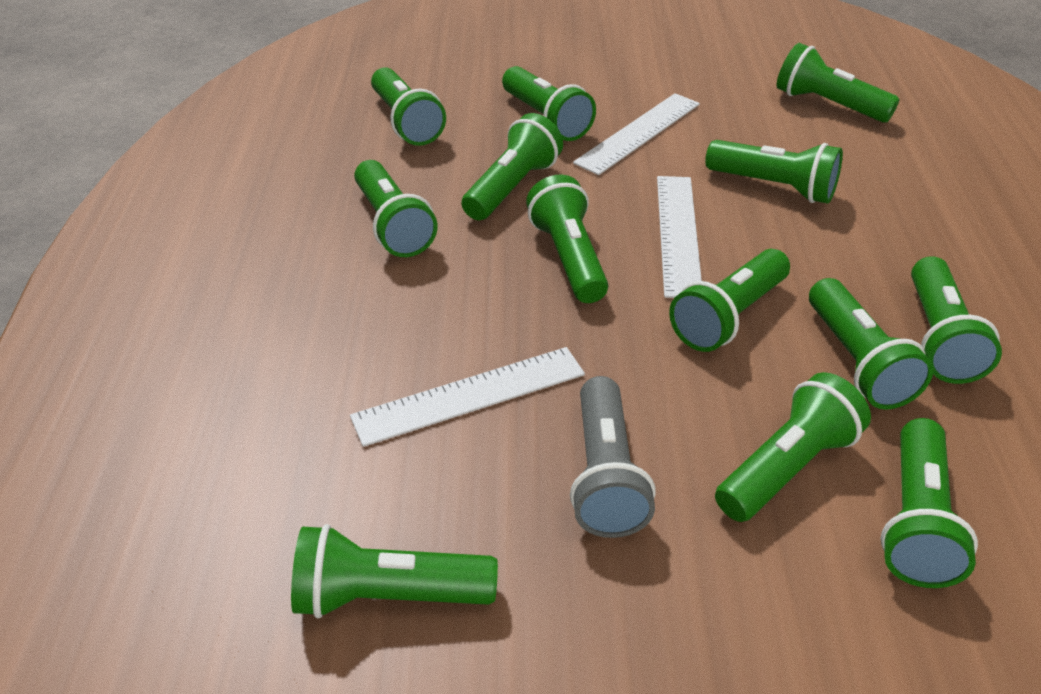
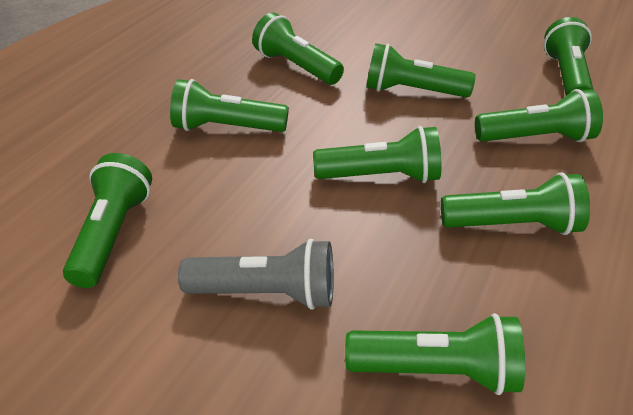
green flashlight: [291,524,498,618] [354,160,438,257] [371,67,446,146] [462,113,563,220] [502,66,596,141] [526,174,608,303] [669,249,790,352] [705,140,843,204] [715,372,871,522] [776,43,900,123] [809,278,934,410] [881,418,978,588] [911,256,1002,384] = 13 -> [63,153,152,288] [170,79,289,132] [252,13,344,85] [313,126,441,183] [345,313,525,395] [366,43,476,98] [441,172,590,235] [475,89,603,142] [544,17,594,96] = 9
white ruler: [350,347,585,447] [573,93,700,175] [657,176,702,298] = 3 -> none = 0

